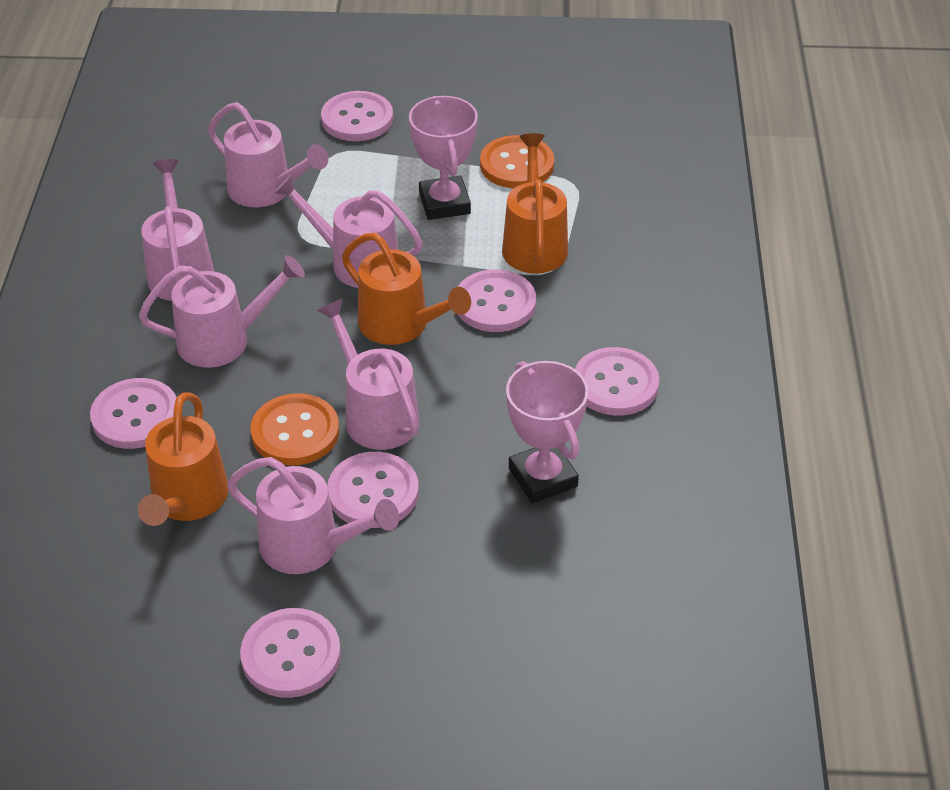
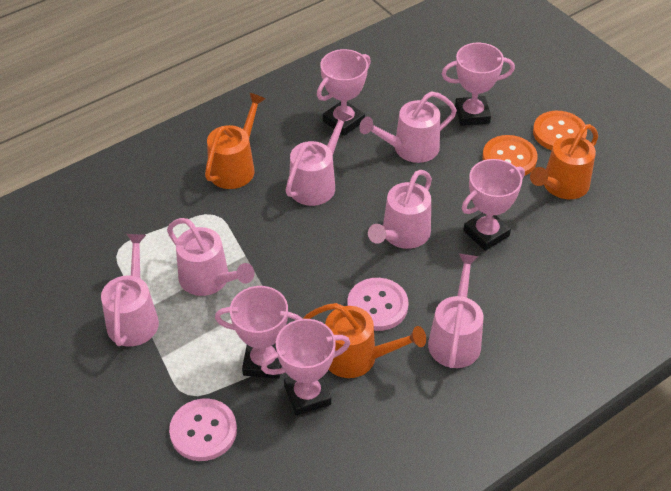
pink button: [90,378,177,449] [240,608,341,698] [321,91,393,141] [327,452,419,528] [458,269,536,332] [575,347,659,416] = 6 -> [169,398,237,461] [347,278,409,331] = 2
pink trophy: [409,96,478,220] [506,361,588,504] = 2 -> [215,286,303,379] [261,319,350,415] [317,49,371,136] [442,43,515,126] [462,159,525,251] = 5

